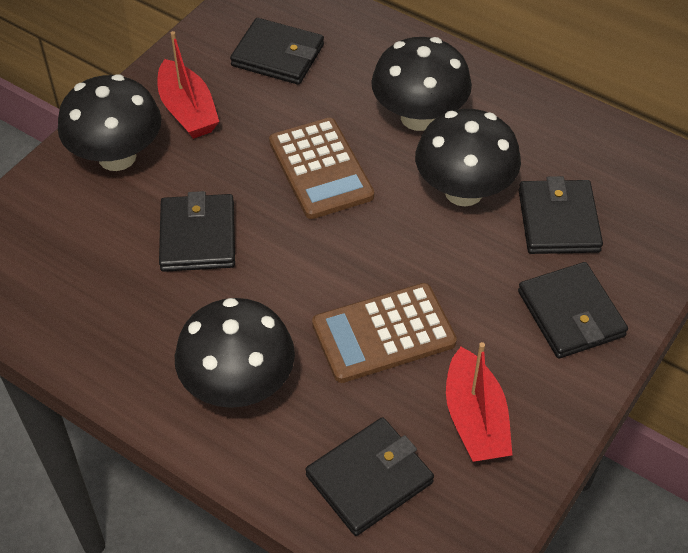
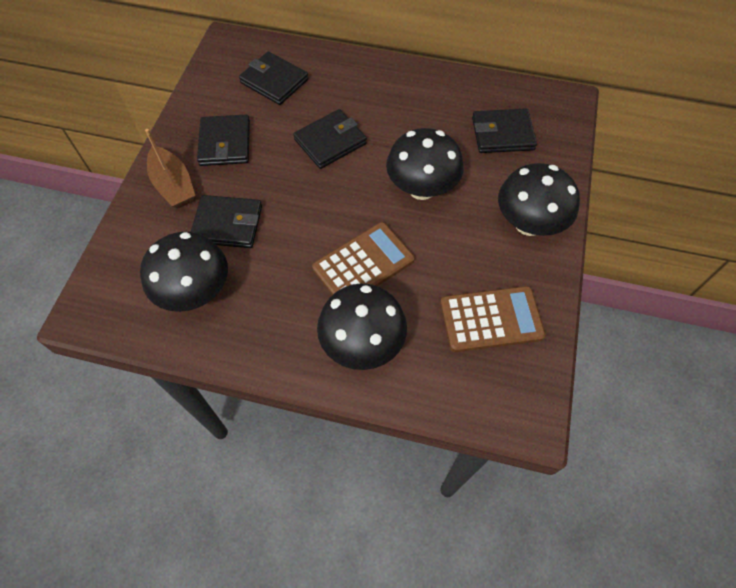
brown boat: none = 0 -> [145,129,195,209] = 1
red boat: [157,31,219,139] [446,342,512,462] = 2 -> none = 0

